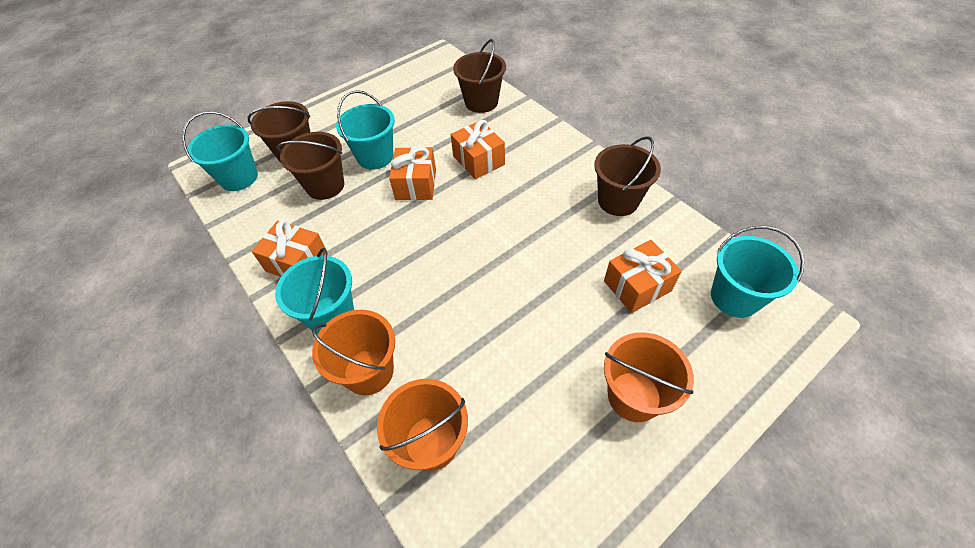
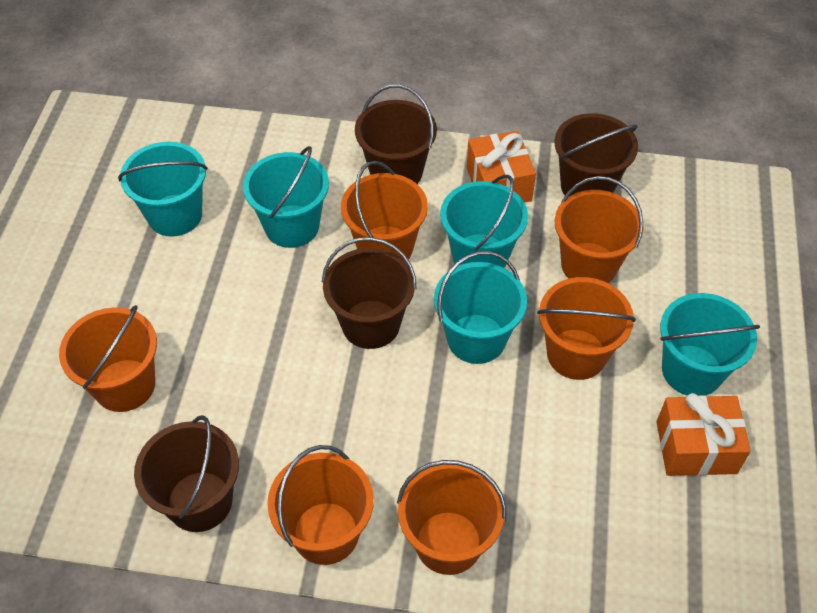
orange bucket: [312,310,395,395] [377,379,468,471] [604,332,694,422] = 3 -> [59,305,157,412] [267,445,374,565] [341,161,428,260] [397,460,506,575] [537,277,636,380] [554,176,644,283] = 6
orange gift: [252,220,328,277] [389,147,436,200] [451,120,505,179] [604,240,682,313] = 4 -> [467,131,536,203] [656,393,751,476] = 2
turquoise bucket: [182,111,258,191] [275,248,354,334] [336,90,395,170] [711,226,804,318] = 4 -> [118,142,208,237] [243,146,329,248] [434,251,527,364] [440,175,528,268] [660,293,760,396] = 5

